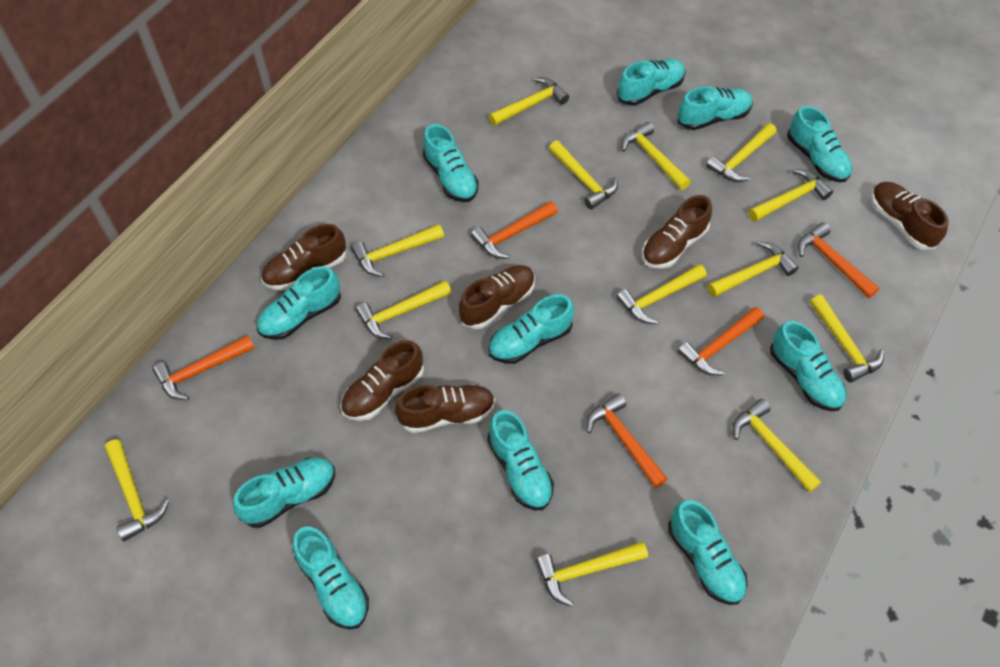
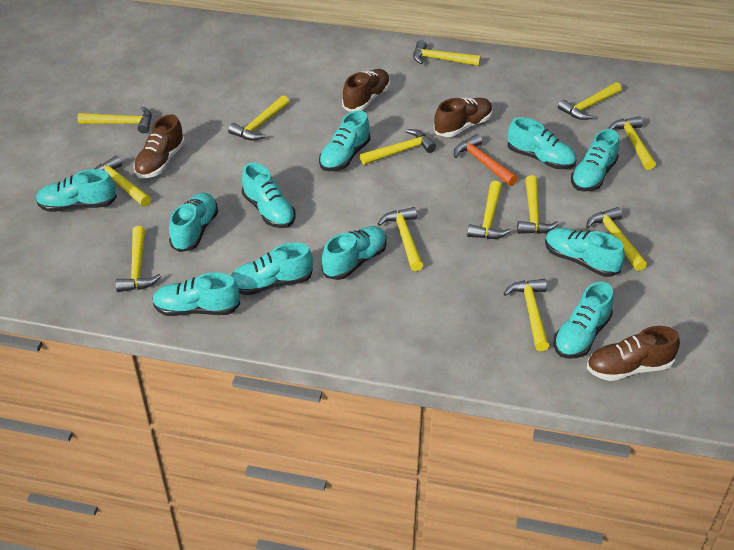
brown shoe: [261,224,346,290] [341,340,424,421] [395,384,495,433] [459,265,535,329] [642,195,712,269] [871,182,949,250] = 6 -> [134,114,185,178] [342,69,390,112] [434,97,493,137] [587,326,680,381] = 4
orange hammer: [152,335,255,400] [471,201,558,259] [586,393,668,488] [677,307,764,376] [798,222,879,298] = 5 -> [454,134,518,186] = 1

